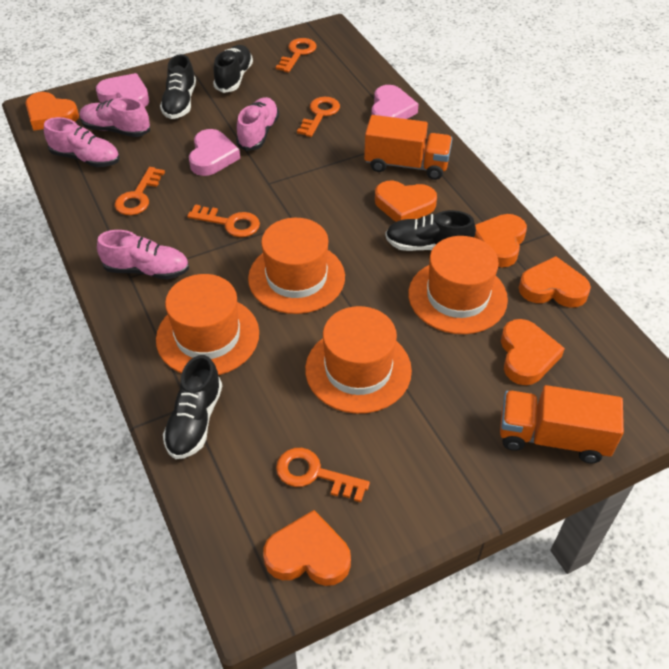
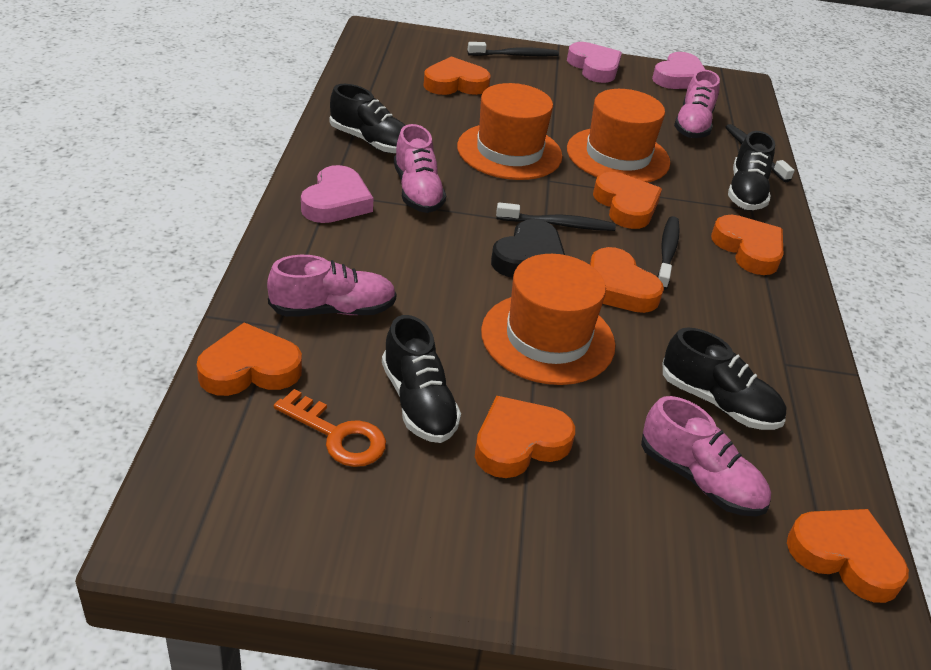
black heart: none = 0 -> [491,219,565,277] = 1
black toothbrush: none = 0 -> [467,42,559,56] [496,202,616,231] [657,216,680,290] [726,124,795,182] = 4
orange hat: [156,274,259,375] [248,218,345,314] [305,306,412,414] [409,236,508,334] = 4 -> [457,83,562,180] [481,254,615,385] [567,89,670,183] = 3
orange heart: [25,92,79,131] [263,510,351,586] [375,181,437,222] [474,214,527,268] [501,319,565,385] [519,256,591,308] = 6 -> [197,322,302,396] [424,56,491,95] [475,396,575,478] [590,247,664,313] [593,172,662,229] [711,215,783,275] [787,509,909,603] = 7
orange key: [115,167,165,215] [187,204,260,237] [276,38,316,73] [276,448,370,502] [297,97,340,137] = 5 -> [274,389,386,467] = 1
orange truck: [364,115,453,180] [500,385,624,463] = 2 -> none = 0

